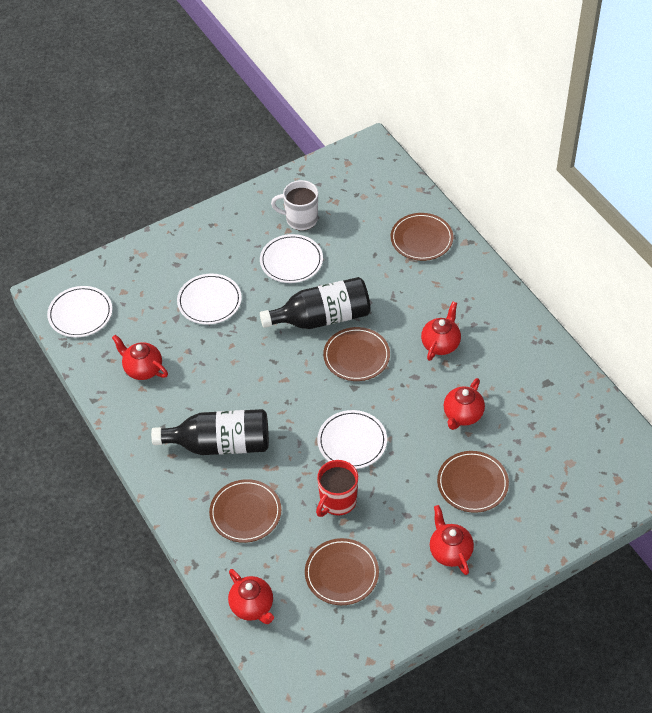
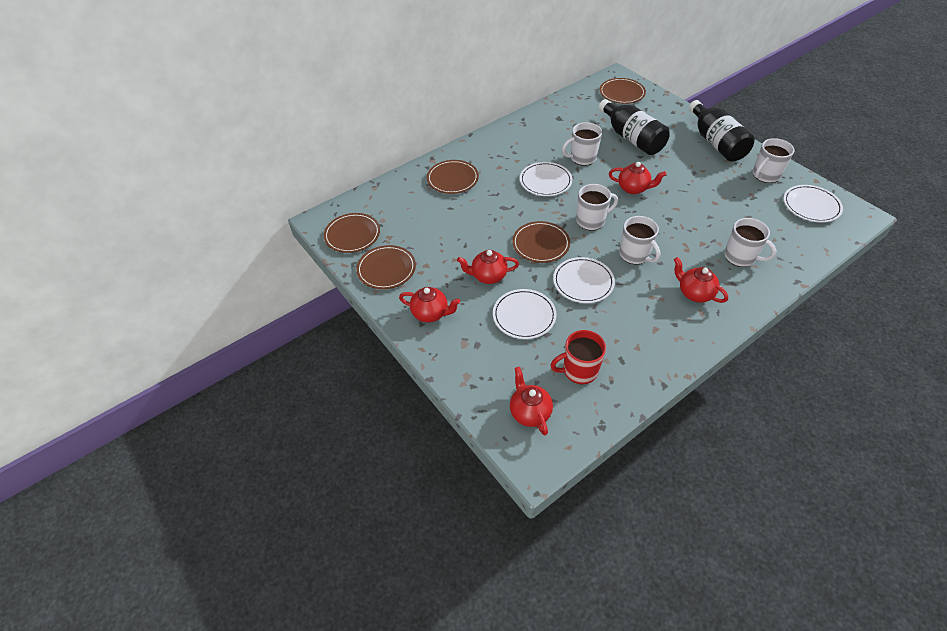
white mug: [271,180,318,231] = 1 -> [562,122,602,166] [576,184,618,231] [620,216,660,264] [724,218,777,267] [753,138,794,183] = 5

